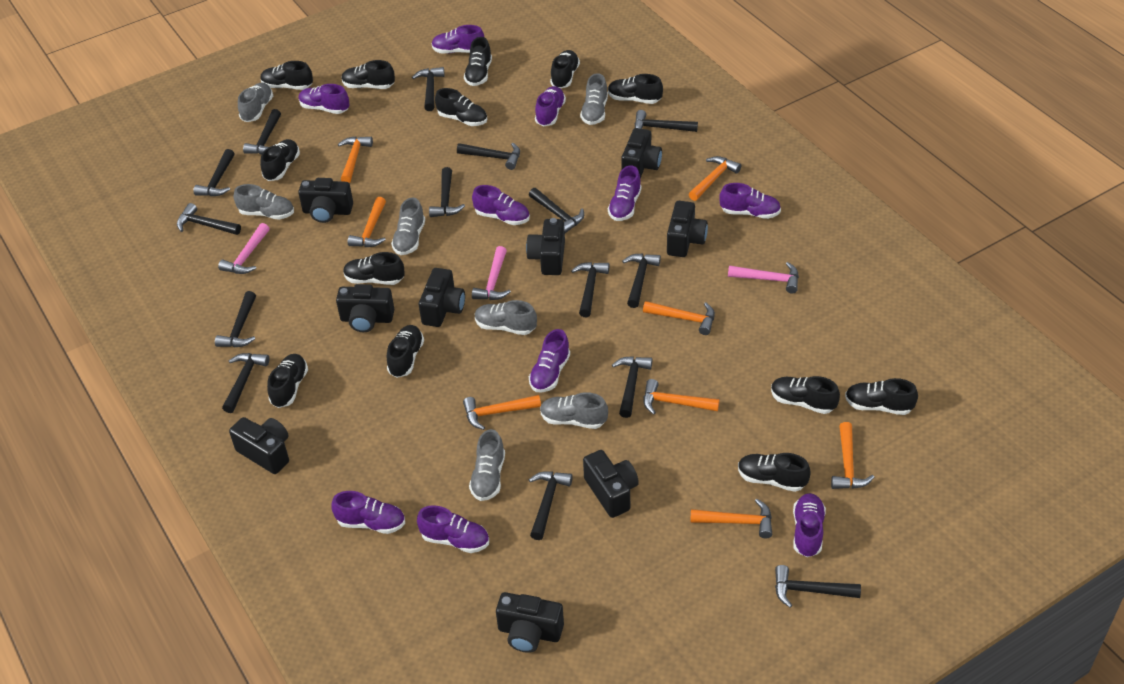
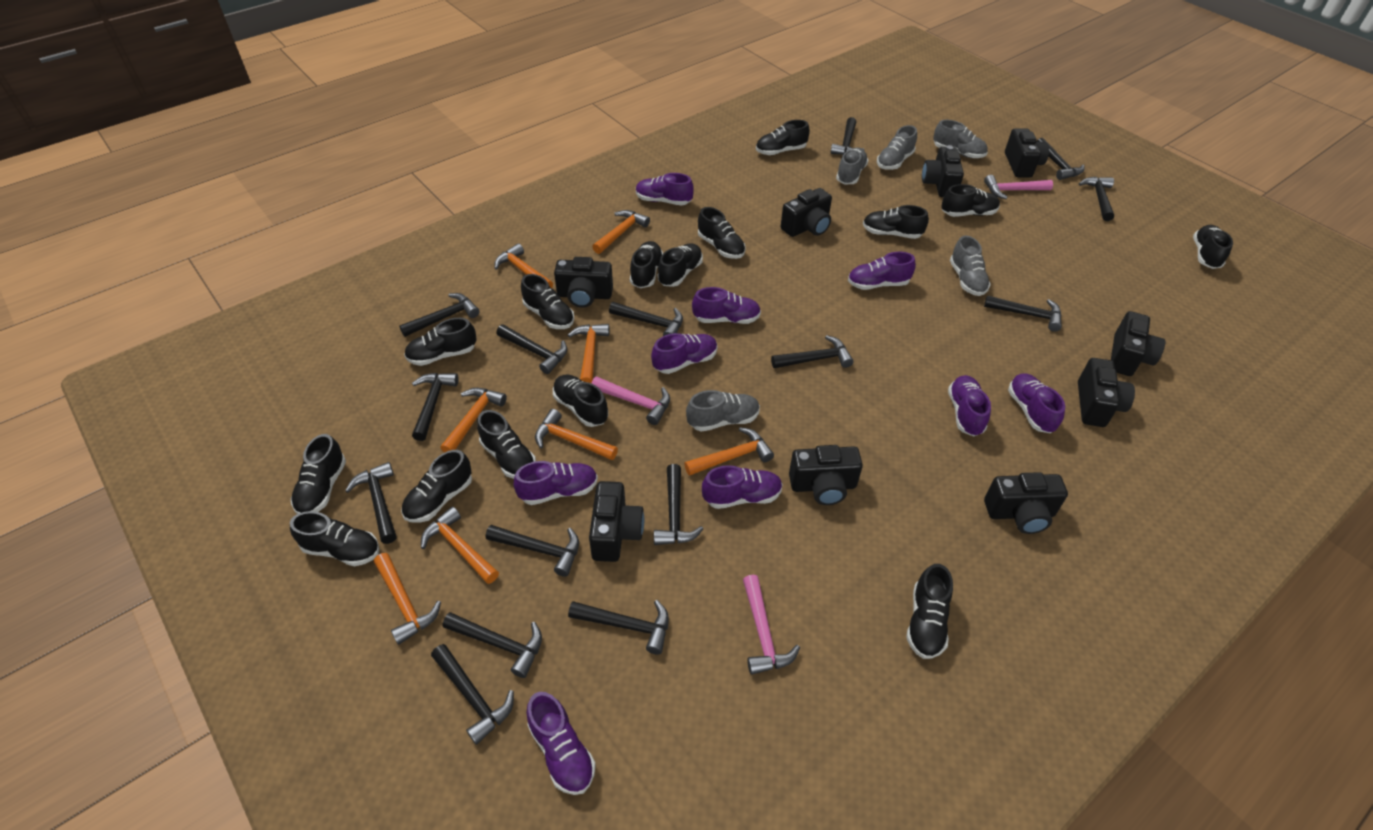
black shoe: [260,61,313,90] [260,139,300,181] [267,354,308,408] [342,60,395,89] [343,252,405,285] [387,325,424,378] [435,88,487,126] [464,37,492,86] [550,50,580,88] [608,74,663,104] [738,453,810,492] [771,376,840,414] [845,378,918,415] = 13 -> [290,511,380,566] [291,434,346,514] [401,450,472,523] [404,318,476,366] [477,410,536,479] [521,274,574,329] [553,375,608,427] [630,241,663,288] [658,243,703,287] [698,207,746,259] [756,120,810,155] [863,205,929,239] [906,564,953,659] [941,184,1000,217] [1193,225,1233,269] = 15
grey shoe: [234,184,294,220] [238,83,273,122] [391,198,425,255] [469,429,505,501] [475,300,537,335] [540,392,608,429] [580,73,608,125] = 7 -> [686,390,760,432] [836,148,868,184] [877,125,917,170] [933,120,988,158] [950,236,991,296] = 5
purple shoe: [299,84,349,114] [331,491,405,534] [417,505,489,553] [432,25,484,53] [472,185,530,225] [529,329,570,392] [535,86,566,126] [608,166,641,221] [719,183,781,219] [793,493,826,557] = 10 -> [514,461,598,505] [527,692,596,795] [636,173,694,205] [651,333,717,374] [692,287,761,324] [702,465,783,509] [848,252,916,290] [948,375,991,436] [1008,373,1065,433] = 9

